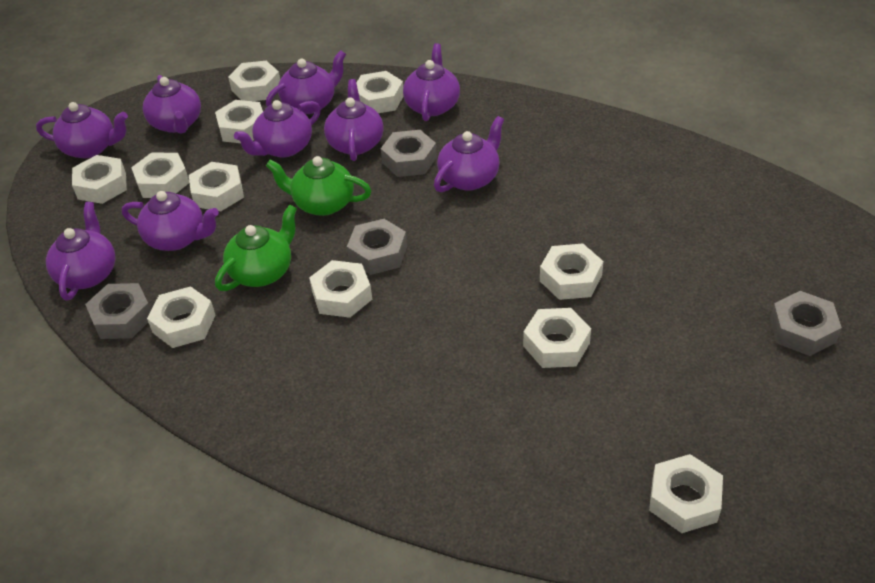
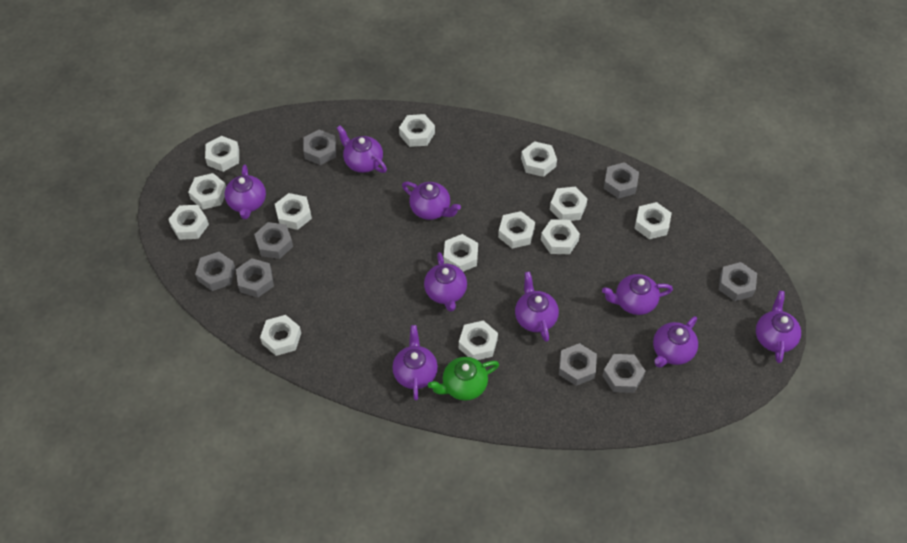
green teapot: [215,205,297,291] [266,156,372,216] = 2 -> [428,357,499,401] = 1
grey nut: [85,283,151,339] [347,219,407,275] [381,130,437,177] [770,291,842,356] = 4 -> [195,252,235,291] [236,258,274,298] [254,222,293,259] [303,129,336,165] [559,343,597,386] [602,354,645,393] [604,162,639,199] [719,262,757,301] = 8
white nut: [72,155,127,204] [131,152,189,198] [147,286,216,348] [189,162,244,211] [215,100,263,143] [228,61,280,101] [309,260,372,318] [356,71,404,113] [523,308,591,368] [540,244,603,300] [649,454,723,533] = 11 -> [168,205,209,240] [188,173,226,209] [205,136,239,172] [260,315,301,356] [275,193,312,230] [399,114,435,147] [444,234,478,272] [459,320,498,360] [498,211,535,249] [521,141,557,177] [541,219,580,254] [550,187,588,221] [634,202,672,239] = 13

